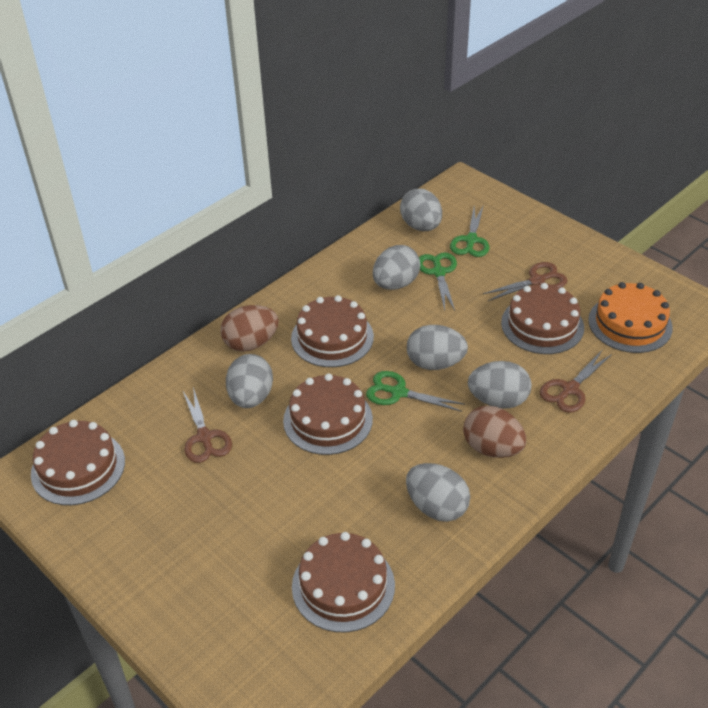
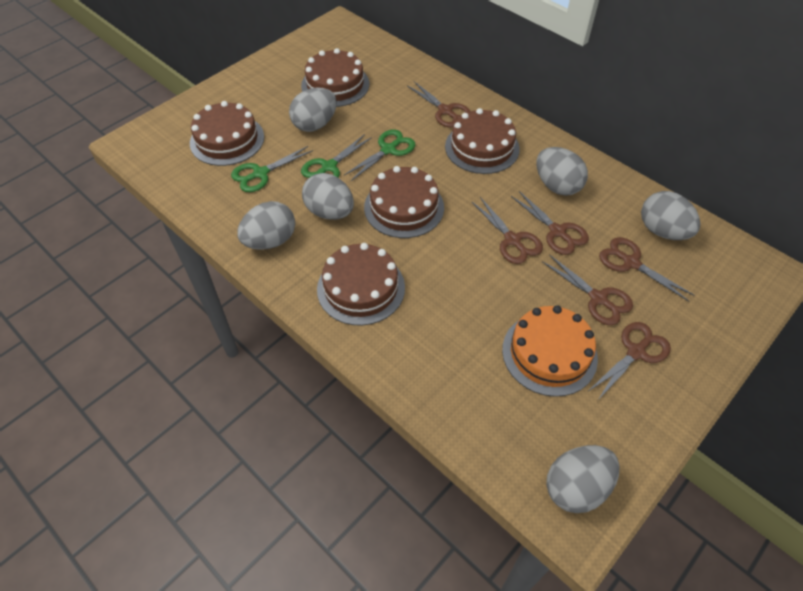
brown egg: [220,305,279,352] [463,406,526,458] = 2 -> none = 0
brown scissors: [183,387,232,463] [483,262,568,301] [540,351,612,413] = 3 -> [407,81,471,128] [471,197,543,264] [511,191,589,255] [542,255,633,325] [589,322,671,400] [599,237,694,301] = 6

